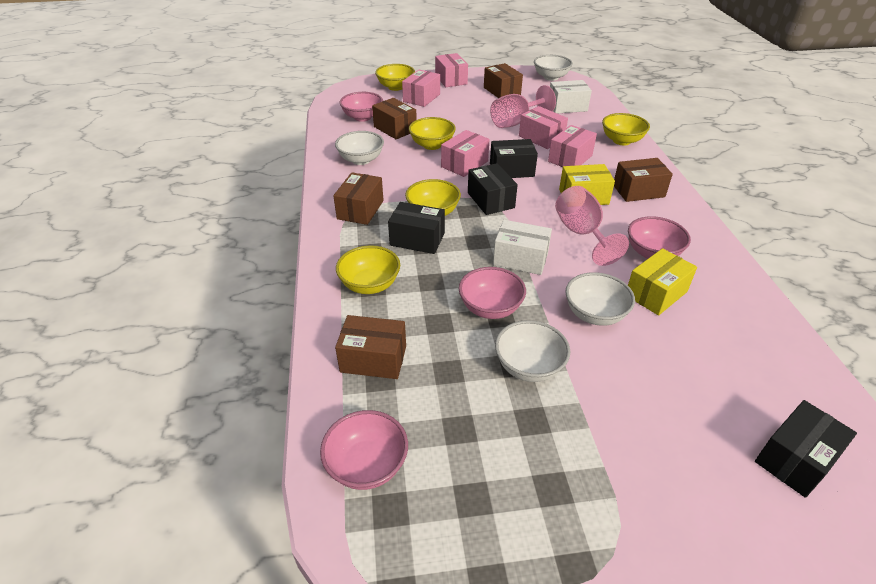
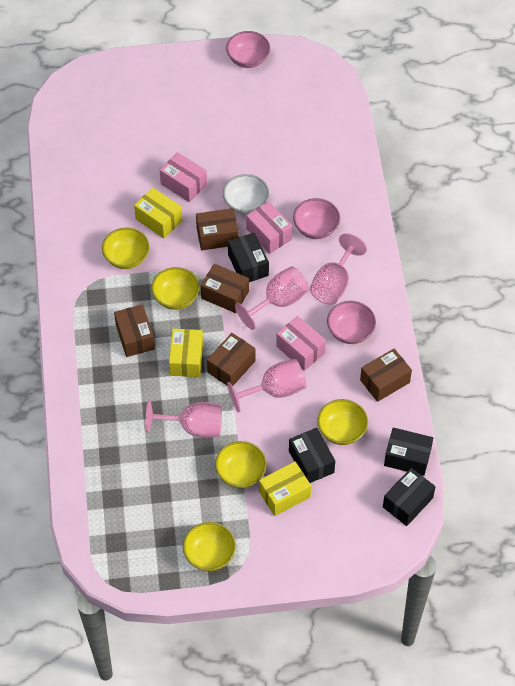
pink bowl: [320,410,408,490] [339,92,383,122] [459,267,526,319] [628,216,691,259] = 4 -> [226,31,270,68] [293,198,340,239] [327,301,376,344] = 3
pink box: [402,70,440,107] [435,53,468,87] [441,130,490,177] [519,106,568,149] [548,125,597,167] = 5 -> [160,152,207,202] [246,201,292,254] [276,316,326,371] = 3
pink goblet: [490,85,556,128] [555,186,629,266] = 2 -> [146,400,222,437] [227,359,306,413] [235,266,309,330] [310,233,367,305] = 4
white bowl: [335,131,384,165] [495,320,570,382] [534,55,573,81] [566,272,635,326] = 4 -> [223,174,269,215] = 1
white box: [493,220,552,275] [550,80,592,113] = 2 -> none = 0
yellow box: [559,164,615,205] [628,248,697,316] = 2 -> [134,188,182,238] [169,329,203,377] [259,462,311,516] = 3

